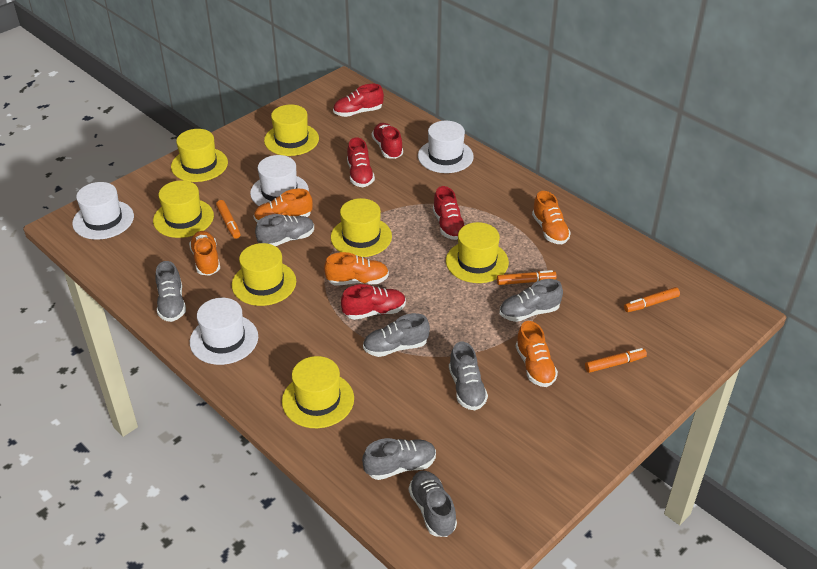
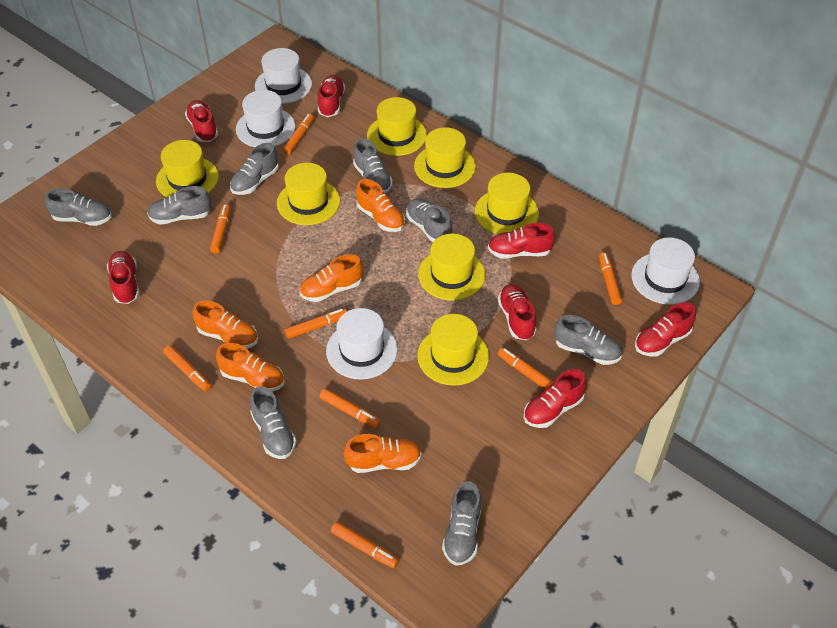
grey shoe: [155,261,186,322] [255,214,314,246] [362,438,436,480] [363,313,430,357] [409,471,457,537] [449,342,488,410] [500,279,563,322] = 7 -> [45,188,111,226] [147,186,212,225] [230,143,279,195] [250,386,297,459] [353,138,393,193] [406,198,452,242] [442,481,482,566] [554,315,622,365] = 8
orange marker: [216,200,241,239] [497,270,557,285] [585,348,647,373] [624,287,680,312] = 4 -> [163,345,211,392] [210,204,231,254] [283,114,314,155] [285,308,347,339] [319,388,381,429] [331,522,399,568] [498,347,554,389] [599,252,622,305] = 8
red shoe: [333,84,384,117] [341,284,406,320] [347,137,375,187] [372,123,403,159] [433,186,465,240] = 5 -> [107,251,140,304] [185,100,218,142] [318,75,345,117] [488,223,555,259] [498,284,537,340] [524,369,587,428] [635,302,696,357] = 7

